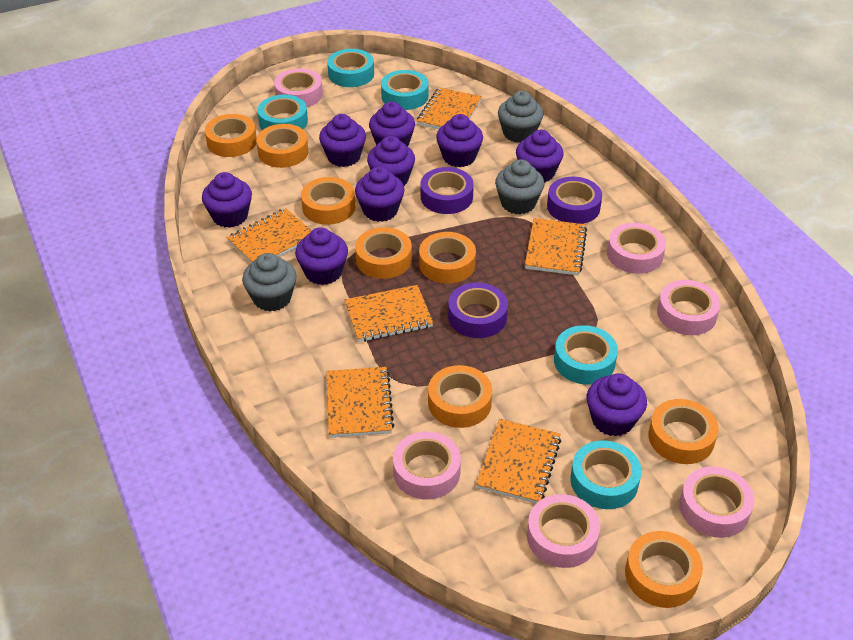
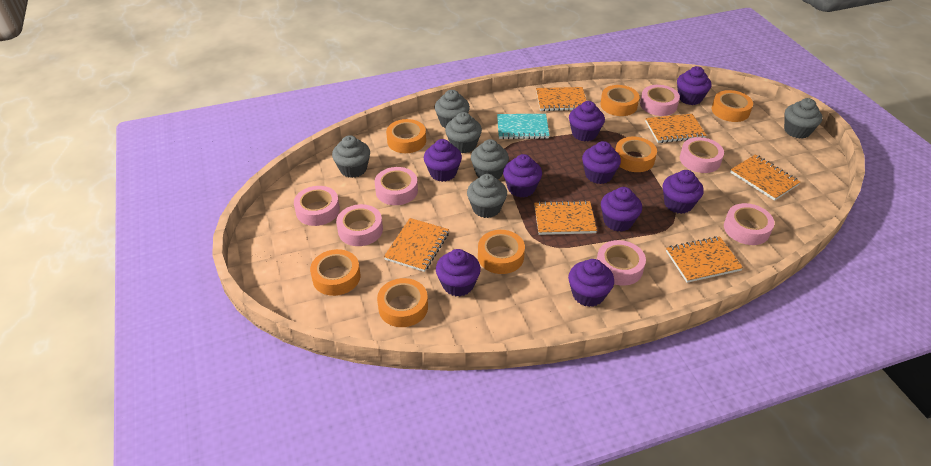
grey cupcake: [242,253,297,312] [495,159,545,214] [498,91,544,143] = 3 -> [332,135,370,178] [435,90,470,128] [445,112,482,153] [467,174,507,218] [471,139,509,179] [784,98,823,139] = 6
orange tape: [205,114,257,157] [256,124,308,168] [301,177,355,225] [355,227,412,279] [419,232,476,284] [428,365,492,428] [625,531,703,608] [648,399,719,464] = 8 -> [310,249,360,296] [377,278,428,327] [386,119,426,153] [478,230,525,274] [600,85,639,116] [615,137,657,172] [712,90,753,122] = 7
pink tape: [274,68,323,107] [393,431,461,499] [527,494,600,568] [607,223,666,274] [657,280,720,335] [679,467,754,538] = 6 -> [294,186,340,226] [336,204,383,246] [375,167,418,205] [597,240,646,286] [640,85,680,116] [680,137,724,173] [724,203,775,245] = 7
purple tape: [421,167,474,214] [448,282,508,338] [547,177,602,224] = 3 -> none = 0
turquoise notebook: none = 0 -> [497,114,550,139] = 1
turquoise tape: [257,95,308,130] [327,49,374,87] [381,70,429,110] [554,325,618,385] [570,440,641,509] = 5 -> none = 0

